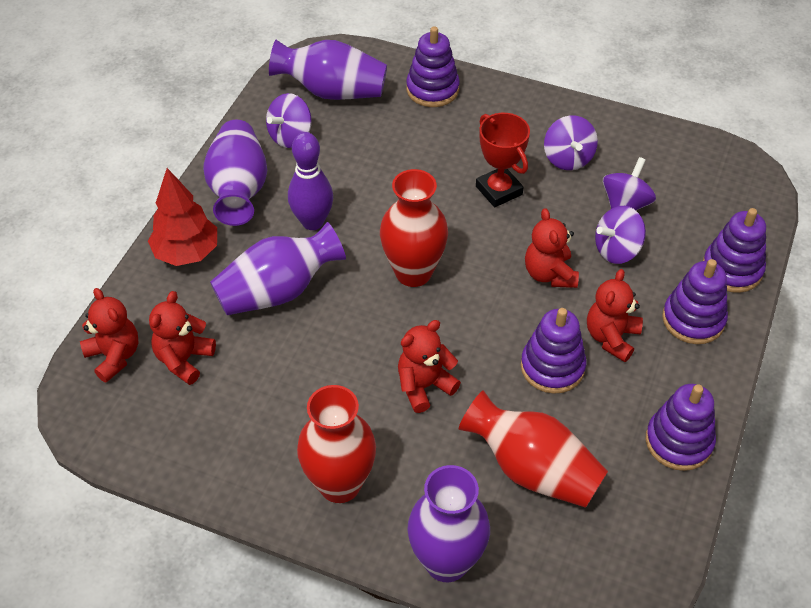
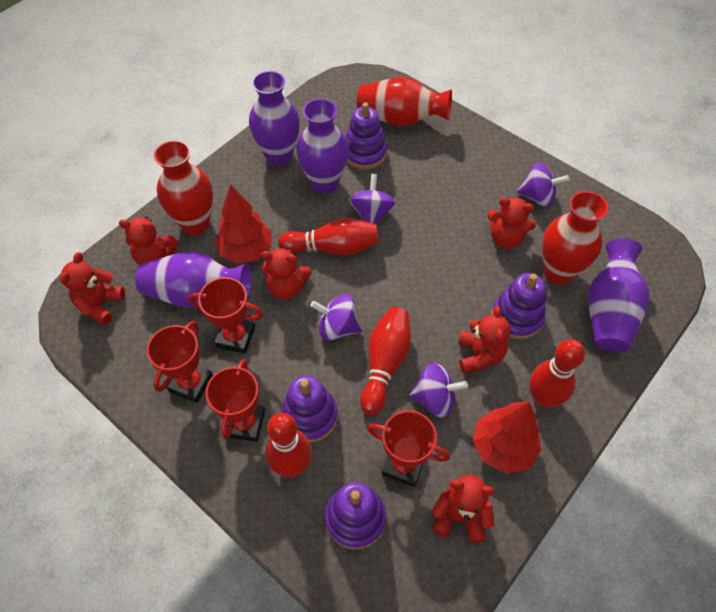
purple bowling pin: [288,132,333,230] = 1 -> none = 0
purple stacking toy: [406,26,460,107] [521,308,586,394] [646,384,716,471] [662,259,728,344] [703,208,766,293] = 5 -> [281,375,338,443] [325,482,386,550] [346,102,387,169] [492,273,546,340] = 4
red bowling pin: none = 0 -> [266,413,312,477] [278,218,378,255] [360,307,411,415] [529,339,585,407] = 4
red teddy bear: [80,288,139,383] [149,291,216,385] [398,320,461,413] [525,208,579,288] [587,269,643,362] = 5 -> [60,252,125,325] [119,216,179,265] [261,247,312,300] [432,475,495,543] [458,306,511,374] [487,197,536,248] = 6
red tree: [148,168,217,266] = 1 -> [215,184,272,264] [473,401,541,474] = 2
red trophy: [476,113,530,207] = 1 -> [147,321,213,403] [189,277,263,354] [205,359,265,442] [367,410,450,487] = 4

